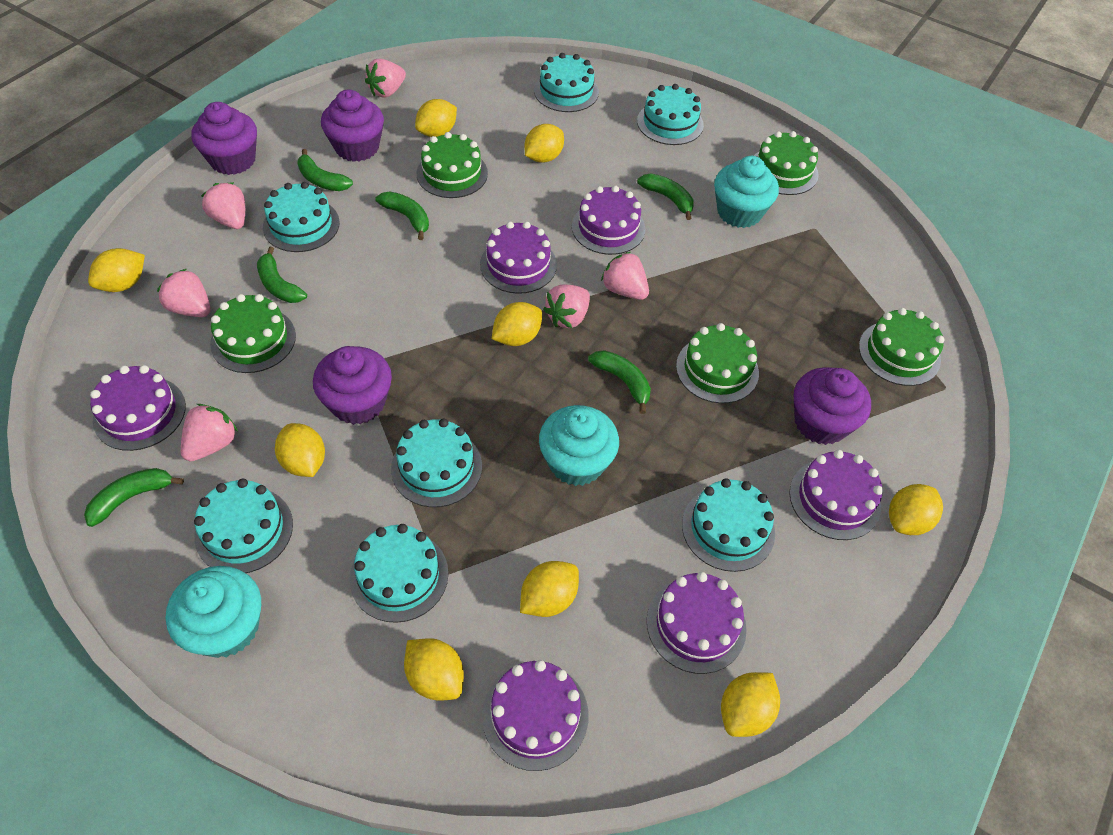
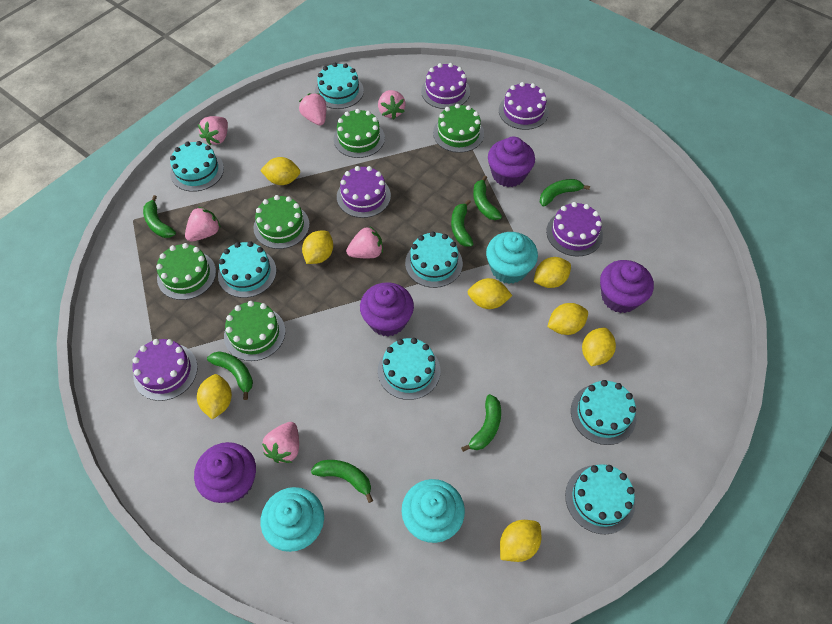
green banana: [84,468,184,527] [257,247,307,303] [297,149,353,191] [375,192,429,240] [588,350,651,414] [637,173,694,220] = 6 -> [143,195,176,238] [207,351,253,400] [311,460,373,503] [451,200,473,247] [461,394,501,452] [473,175,502,220] [540,179,590,206] = 7
purple cake: [90,365,186,451] [480,222,557,294] [482,660,589,771] [572,186,645,255] [647,572,747,674] [789,450,883,540] = 6 -> [132,339,198,401] [337,166,391,218] [421,63,470,109] [499,82,549,130] [546,202,603,256] = 5
yellow lemon: [88,248,145,292] [275,423,325,477] [404,638,464,700] [415,99,457,137] [492,302,542,346] [520,561,579,617] [525,124,564,163] [721,672,780,737] [889,484,943,535] = 9 -> [197,374,232,420] [260,157,300,185] [302,231,333,264] [468,278,512,309] [500,520,541,562] [534,257,571,288] [547,303,588,335] [582,328,616,366] = 8

